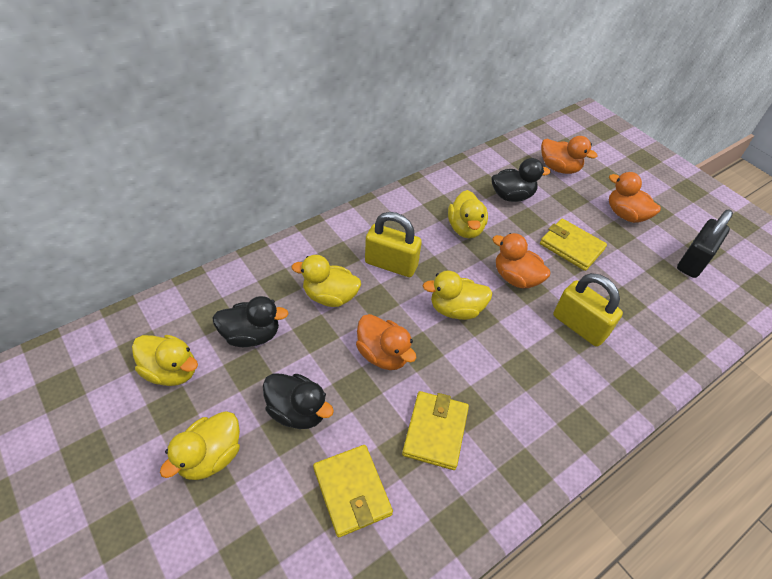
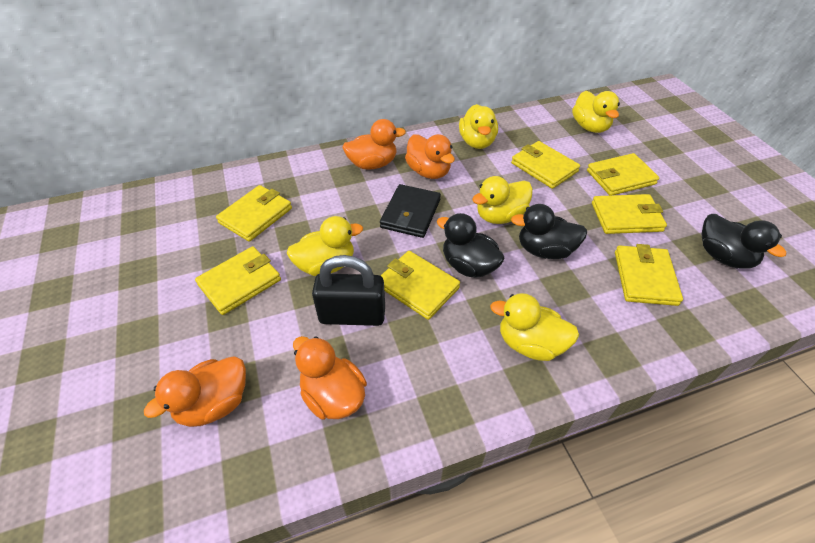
black wallet: none = 0 -> [380,184,441,238] = 1
yellow padlock: [365,212,422,277] [553,273,623,347] = 2 -> none = 0
yellow wallet: [313,445,393,537] [402,391,469,470] [540,218,607,271] = 3 -> [195,246,281,315] [216,185,292,242] [381,251,460,320] [511,141,580,189] [587,153,660,196] [592,194,667,234] [615,244,683,306] = 7

